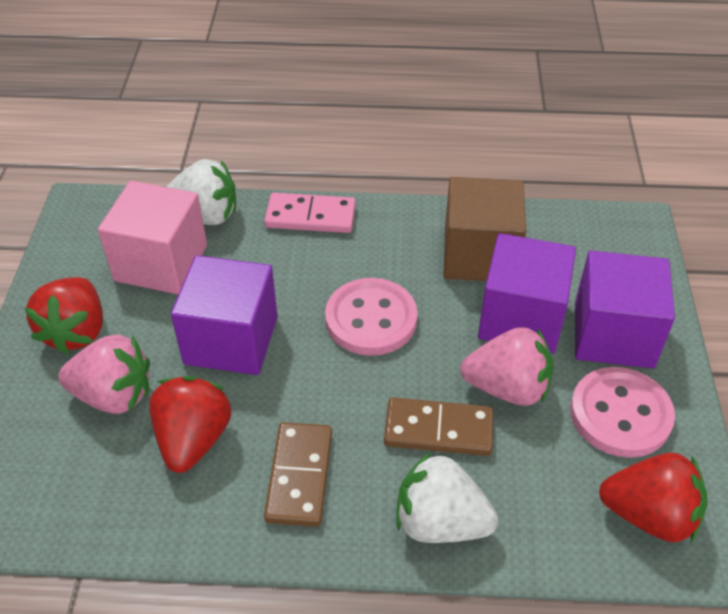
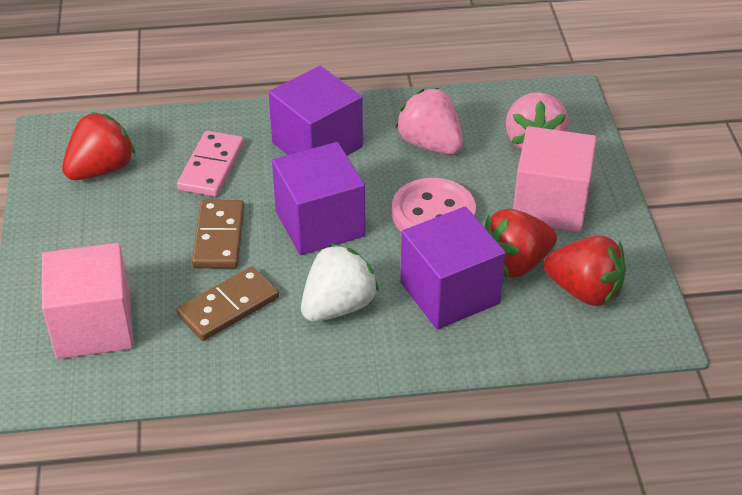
brown cube: [444,177,526,281] = 1 -> none = 0
pink button: [325,278,418,356] [570,367,675,458] = 2 -> [392,178,476,232] = 1
pink cube: [98,181,207,295] = 1 -> [42,243,134,359] [513,126,597,232] = 2
white strawberry: [166,159,236,225] [397,452,498,543] = 2 -> [301,244,379,322] = 1

